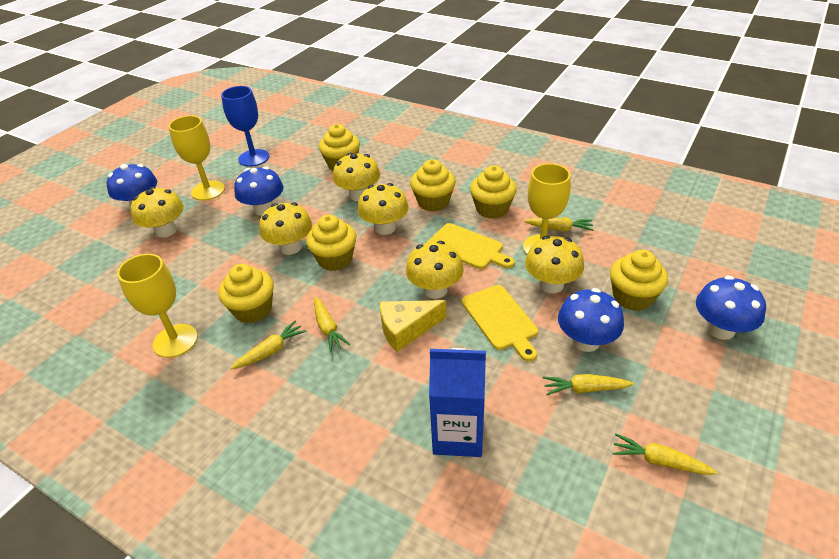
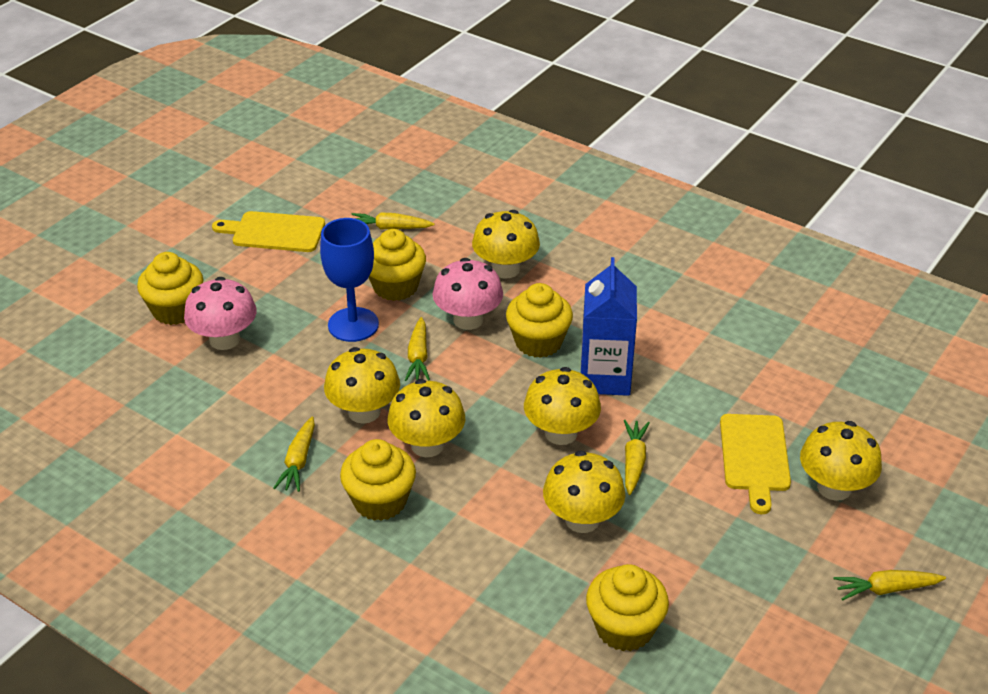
blue mushroom: [107,164,157,207] [234,166,283,216] [558,288,624,352] [696,276,766,340] = 4 -> none = 0
pink mushroom: none = 0 -> [184,277,257,350] [432,258,503,330] = 2
yellow cheese: [380,300,446,352] = 1 -> none = 0
yellow cupcake: [218,264,274,323] [306,215,357,271] [319,124,360,171] [410,159,456,212] [470,165,517,219] [610,250,668,311] = 6 -> [137,252,204,325] [340,439,416,521] [369,229,426,301] [506,283,573,358] [586,564,669,651] = 5
yellow goblet: [117,254,198,358] [169,116,225,201] [523,163,571,254] = 3 -> none = 0

